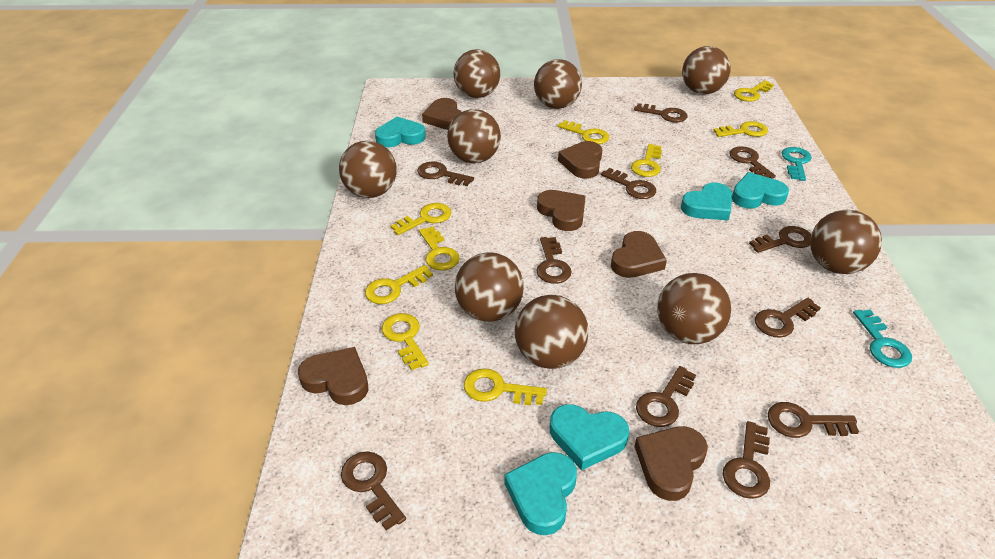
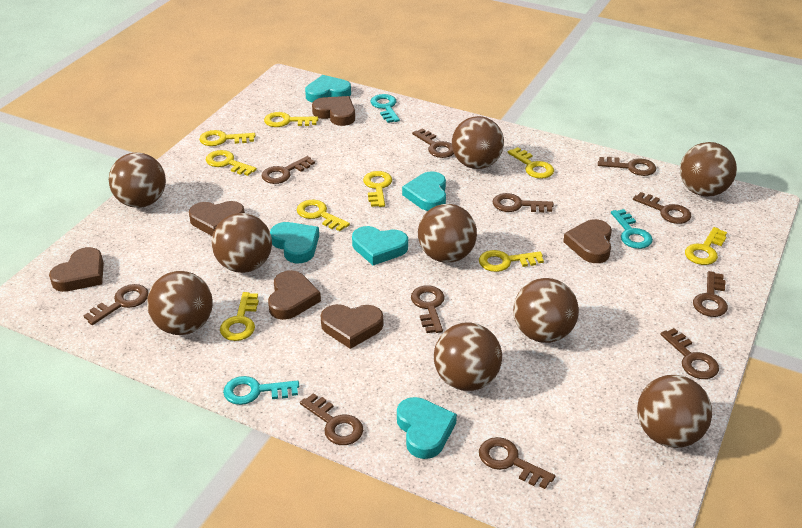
turquoise key: [782,147,812,181] [853,309,912,368] = 2 -> [223,376,299,405] [371,94,400,123] [611,209,653,249] = 3

